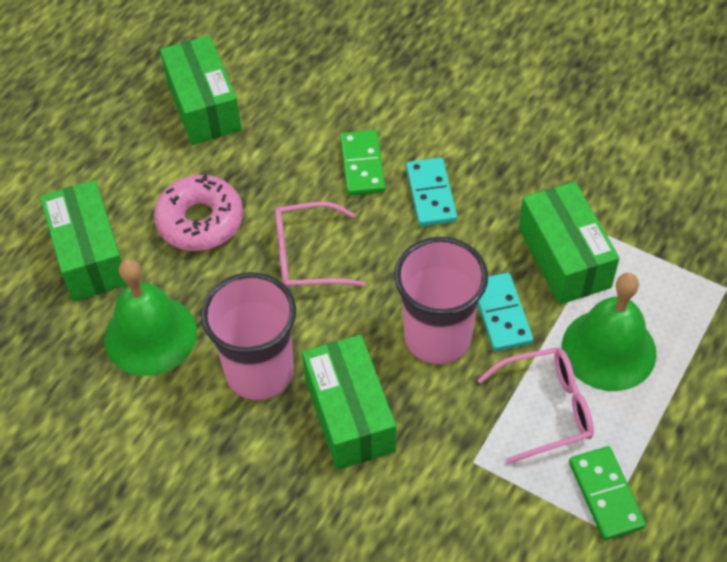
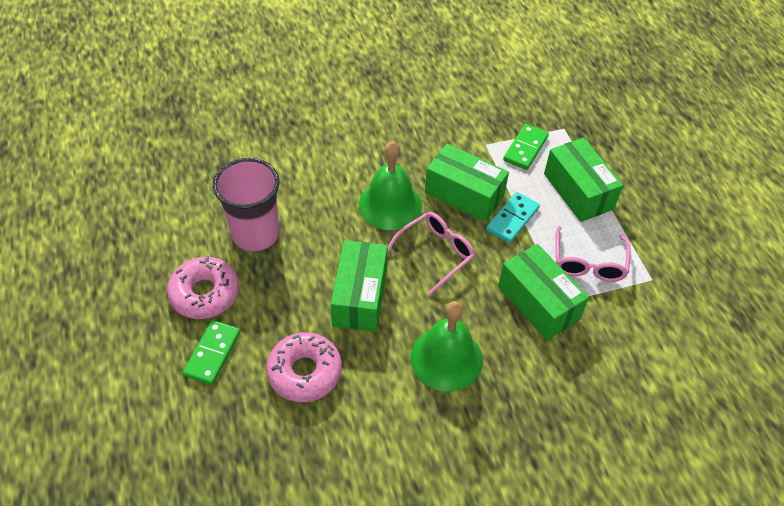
pink cup: [201,272,296,401] [394,237,488,365] = 2 -> [213,158,279,252] = 1
pink donut: [154,174,243,251] = 1 -> [167,256,239,319] [266,332,342,402] = 2
turquoise domino: [406,158,457,226] [478,273,533,351] = 2 -> [486,192,540,243] = 1

